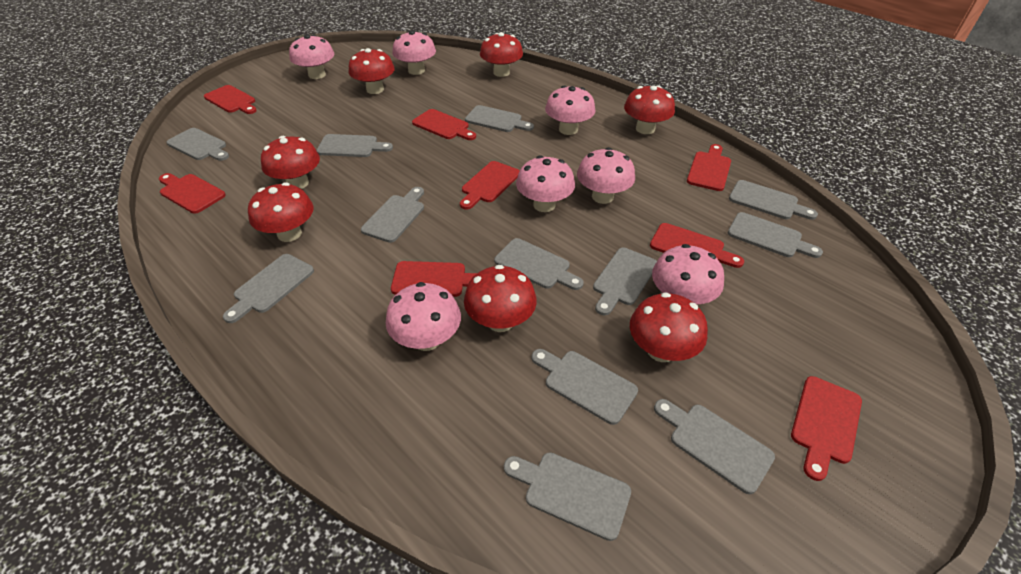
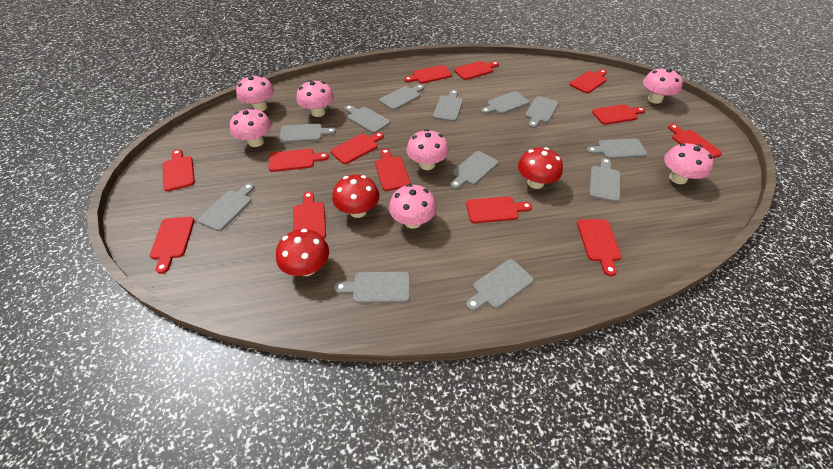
red cutting board: [159,173,226,214] [204,85,257,114] [391,261,477,297] [412,109,476,140] [460,161,520,210] [650,223,744,268] [687,144,731,191] [791,376,862,481] = 8 -> [150,217,195,274] [163,149,195,192] [269,149,329,172] [293,192,326,239] [331,132,384,164] [375,148,411,191] [404,65,452,84] [454,61,499,80] [466,196,532,223] [570,69,607,93] [577,219,622,276] [592,104,645,125] [668,124,722,158] = 13
red mushroom: [248,182,313,242] [261,136,320,189] [349,48,395,94] [464,265,537,332] [480,32,523,77] [624,85,675,134] [630,292,708,362] = 7 -> [276,229,329,276] [332,175,379,218] [518,147,563,189] = 3

